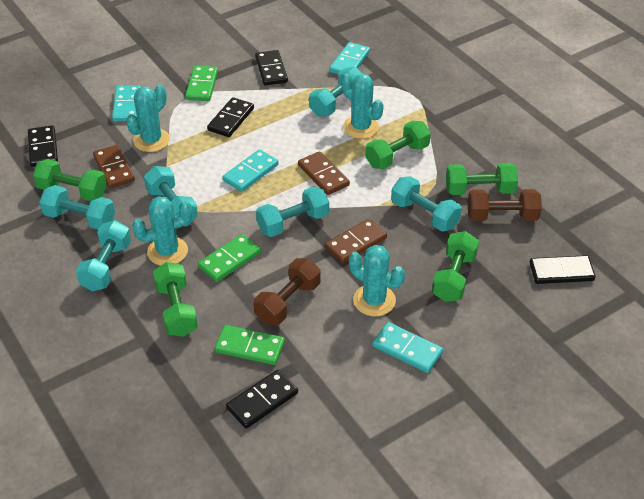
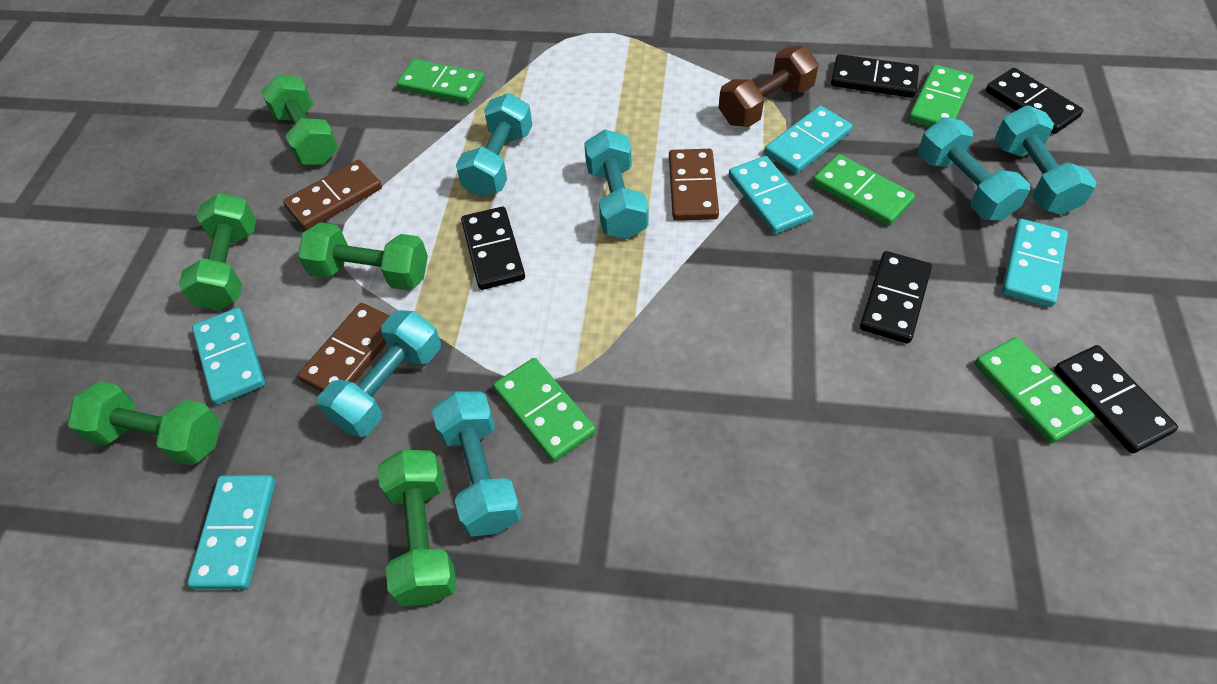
brown dumbbell: [254,258,321,325] [468,189,542,221] = 2 -> [719,46,819,127] = 1
green domino: [185,66,218,101] [198,234,261,282] [215,325,285,365] = 3 -> [397,59,485,104] [493,358,596,462] [813,154,915,226] [909,65,974,127] [975,337,1095,444] = 5
turquoise cactus: [126,84,170,152] [132,196,192,266] [341,73,384,139] [349,245,405,316] = 4 -> none = 0
turquoise domino: [112,85,141,122] [222,149,279,192] [329,42,370,75] [372,322,443,373] = 4 -> [187,475,276,589] [192,308,265,405] [729,156,814,234] [764,106,852,174] [1002,219,1068,307] = 5

